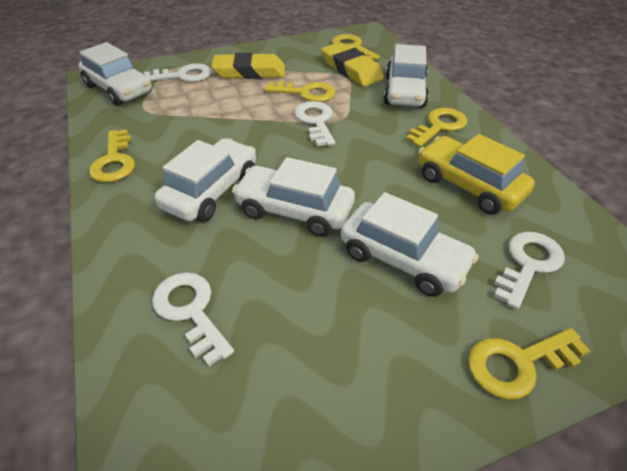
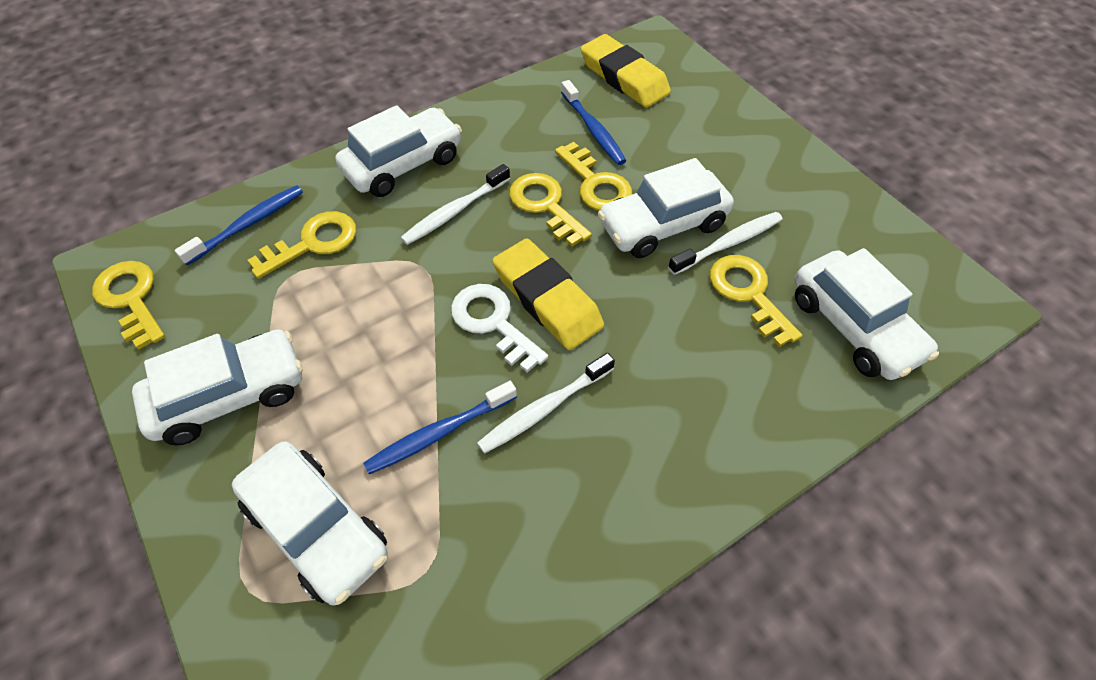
blue toothbrush: none = 0 -> [175,185,303,265] [363,381,517,474] [561,80,626,165] = 3
white key: [144,63,211,82] [152,272,234,366] [294,101,335,147] [494,232,565,309] = 4 -> [451,284,548,373] = 1
white toothbrush: none = 0 -> [401,164,510,245] [477,353,615,454] [668,212,782,275] = 3
yellow car: [418,134,535,214] = 1 -> none = 0

